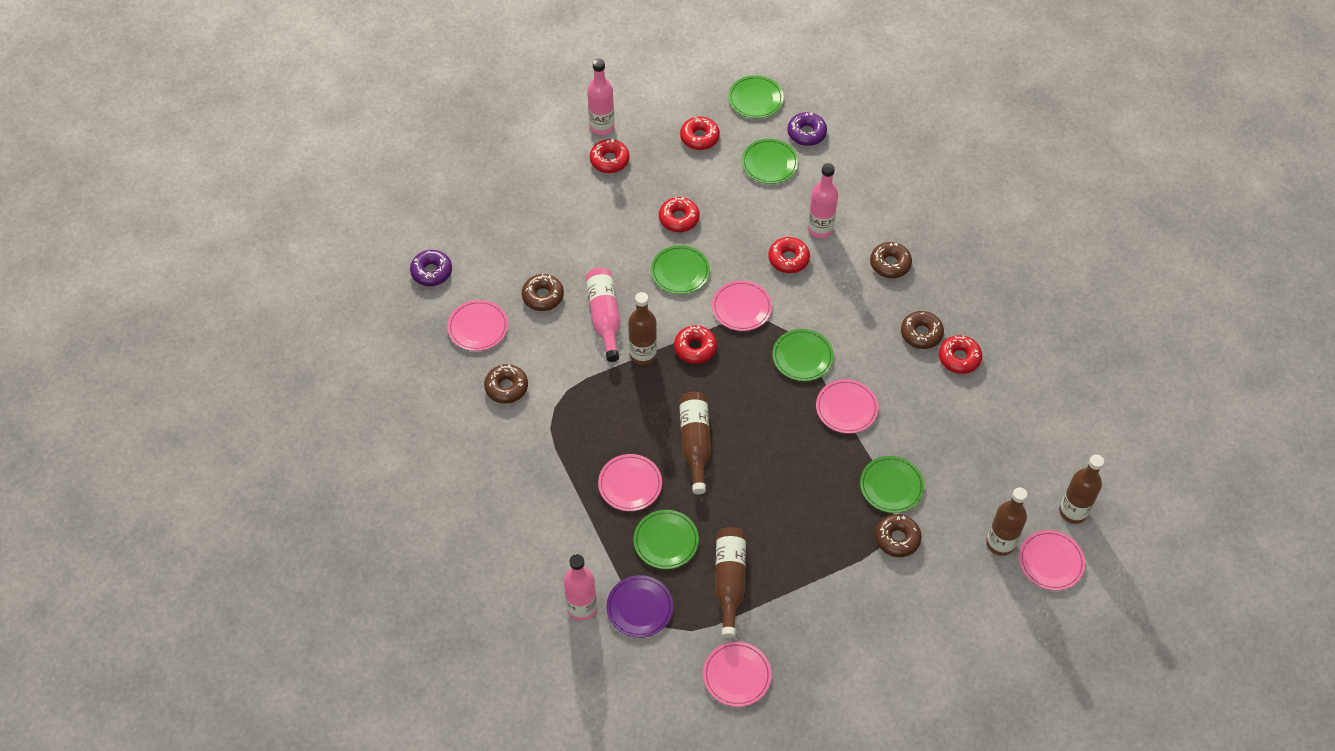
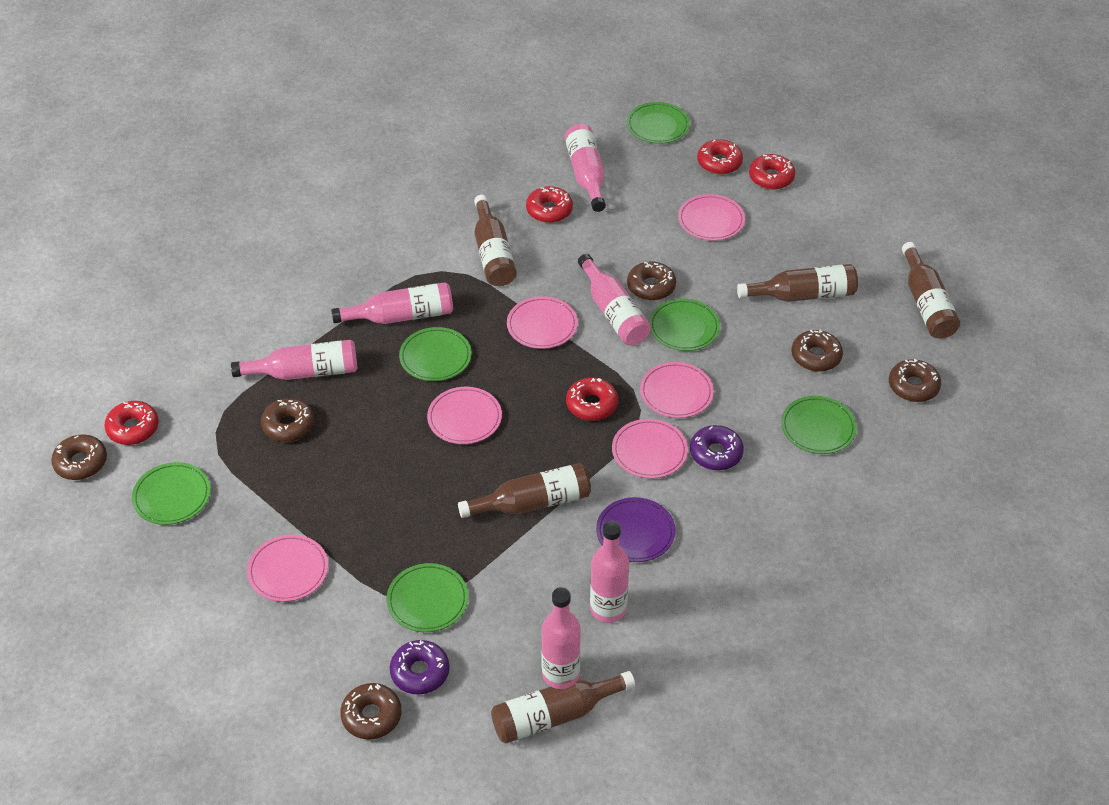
brown donut: [484,364,528,404] [522,274,564,311] [870,242,912,278] [875,514,922,557] [901,311,944,349] = 5 -> [51,434,107,480] [261,398,314,442] [340,683,401,739] [627,262,676,300] [791,329,843,372] [889,359,941,402] = 6
pink bottle: [564,554,597,621] [585,268,620,362] [587,59,614,135] [808,163,838,238] = 4 -> [231,340,357,380] [331,282,453,324] [541,587,581,686] [565,124,606,212] [578,254,651,345] [590,520,629,623] = 6
red donut: [590,139,630,173] [659,197,700,232] [674,325,717,364] [680,117,720,150] [768,237,810,273] [939,335,982,374] = 6 -> [104,401,159,445] [526,186,573,223] [566,378,618,421] [697,139,743,174] [749,154,795,190] = 5

